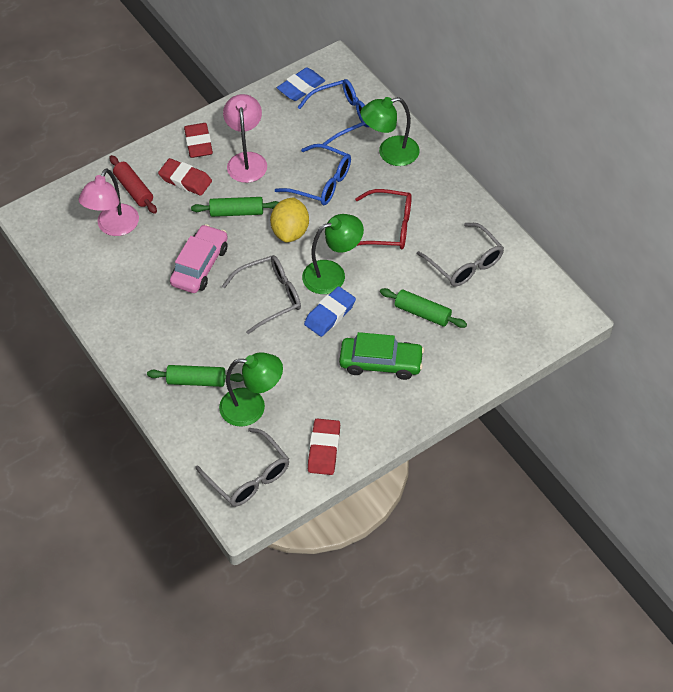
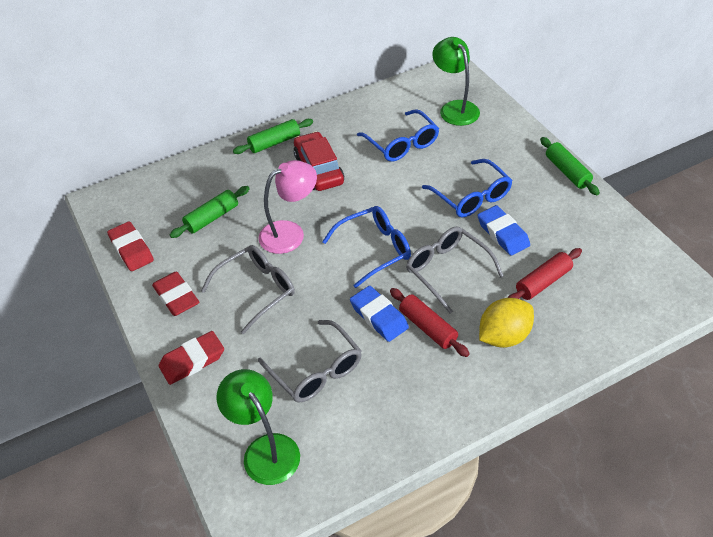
blue glasses: [275,144,351,205] [298,79,369,145] = 2 -> [322,206,411,288] [357,109,439,162] [422,159,512,217] = 3
green car: [339,332,424,380] = 1 -> none = 0
green lamp: [219,352,283,427] [302,214,364,294] [361,97,420,166] = 3 -> [217,369,300,485] [432,37,480,126] = 2
pink car: [170,224,228,293] = 1 -> none = 0
pink lamp: [79,169,139,236] [223,94,267,183] = 2 -> [258,160,317,254] = 1
red car: none = 0 -> [294,131,344,191] = 1
red glasses: [355,189,412,249] = 1 -> none = 0
red rolling pin: [110,155,157,214] = 1 -> [390,288,470,357] [507,248,582,300] = 2

